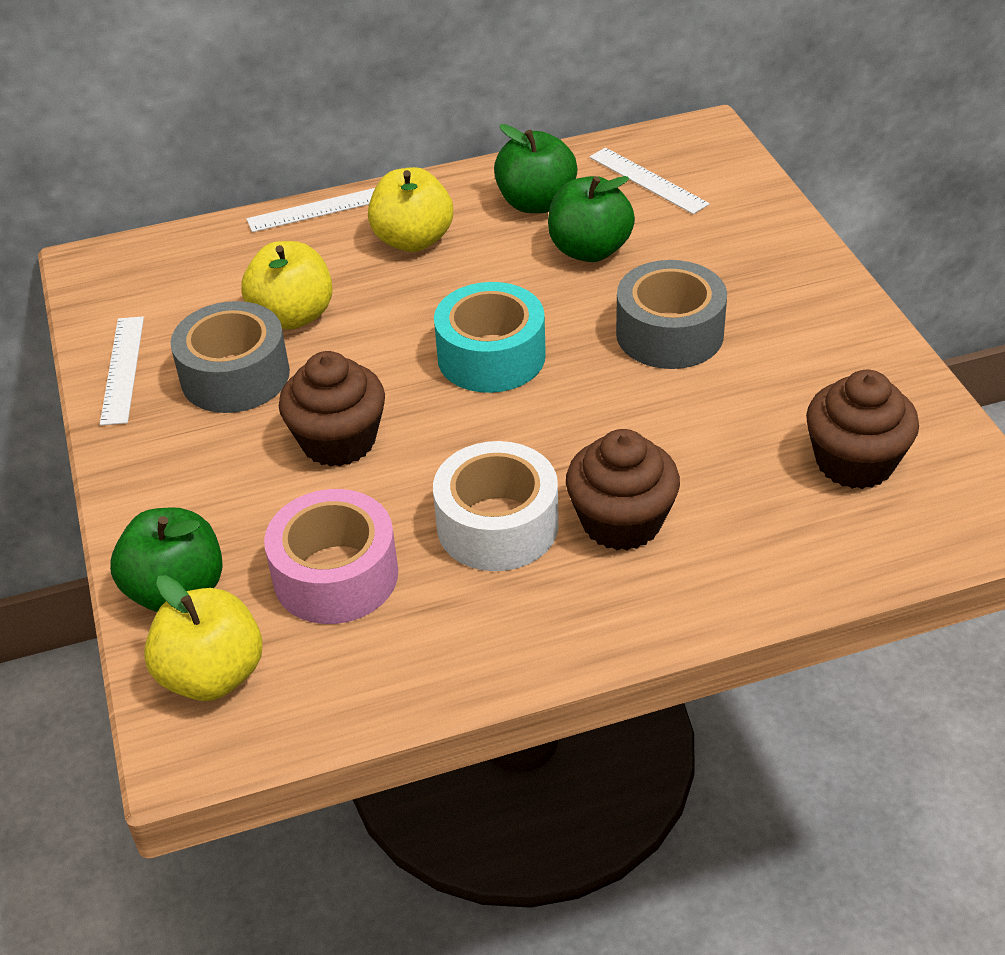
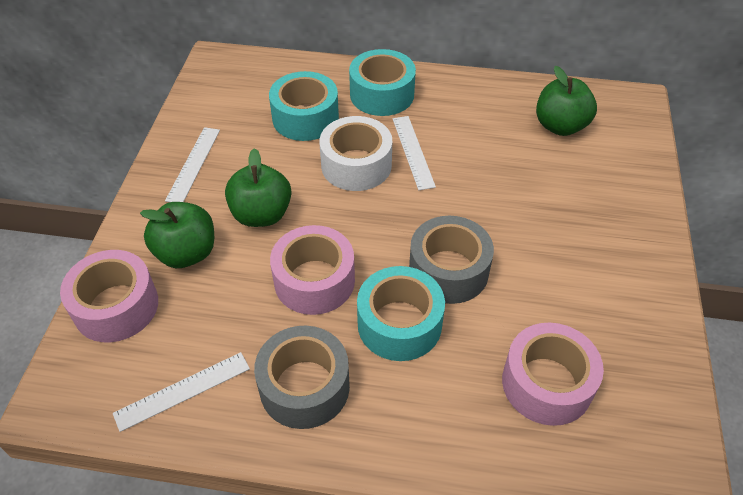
brown cupcake: [279,351,385,467] [566,429,680,550] [806,370,919,489] = 3 -> none = 0
pink tape: [264,489,398,624] = 1 -> [60,250,158,342] [270,225,355,315] [502,323,604,426] = 3
turquoise tape: [434,282,546,393] = 1 -> [269,71,339,141] [349,49,416,116] [357,266,445,361] = 3
yellow apple: [144,575,263,701] [241,241,333,330] [368,167,453,252] = 3 -> none = 0

